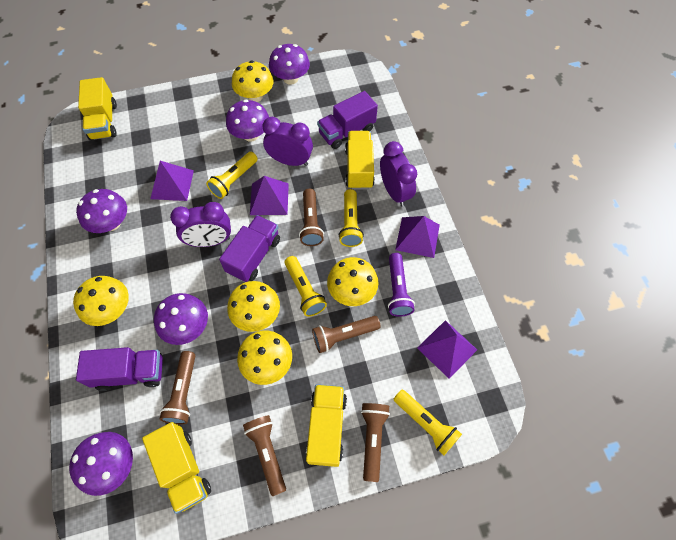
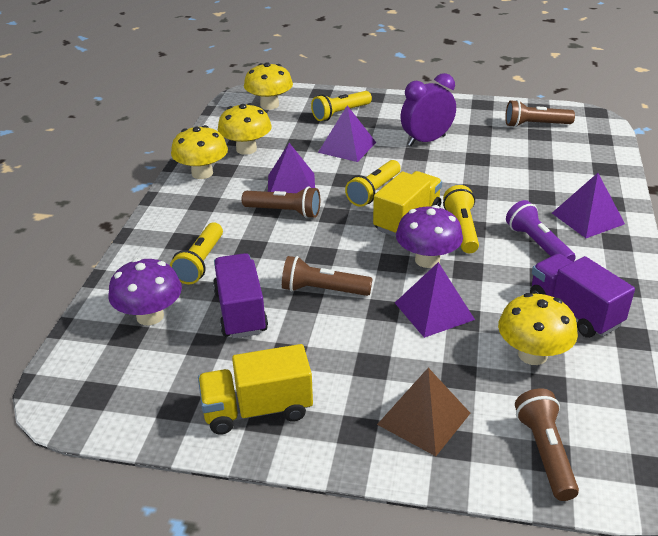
brown flashlight: [159,351,195,424] [243,415,286,496] [299,189,324,246] [312,316,381,353] [361,403,390,482] = 5 -> [242,186,320,218] [282,256,373,296] [505,100,575,127] [515,389,579,501] = 4
brown pyramid: none = 0 -> [377,368,470,456] = 1
purple clock: [170,202,231,247] [262,117,313,166] [380,141,417,207] = 3 -> [400,73,456,146] = 1
purple mushroom: [69,432,133,496] [76,189,127,233] [154,293,208,345] [226,99,269,142] [269,44,310,85] = 5 -> [108,258,182,325] [396,205,463,268] = 2
purple truck: [76,347,163,391] [219,215,280,282] [317,91,378,149] = 3 -> [213,253,268,339] [530,254,635,338] = 2
yellow mushroom: [73,276,129,326] [227,281,280,332] [232,60,274,102] [237,331,292,385] [327,257,379,306] = 5 -> [171,125,228,179] [218,103,272,155] [244,62,293,110] [498,293,578,365] = 4
yellow truck: [78,77,117,141] [142,422,211,514] [306,384,347,467] [345,131,375,190] = 4 -> [198,344,313,435] [373,171,442,237] = 2

